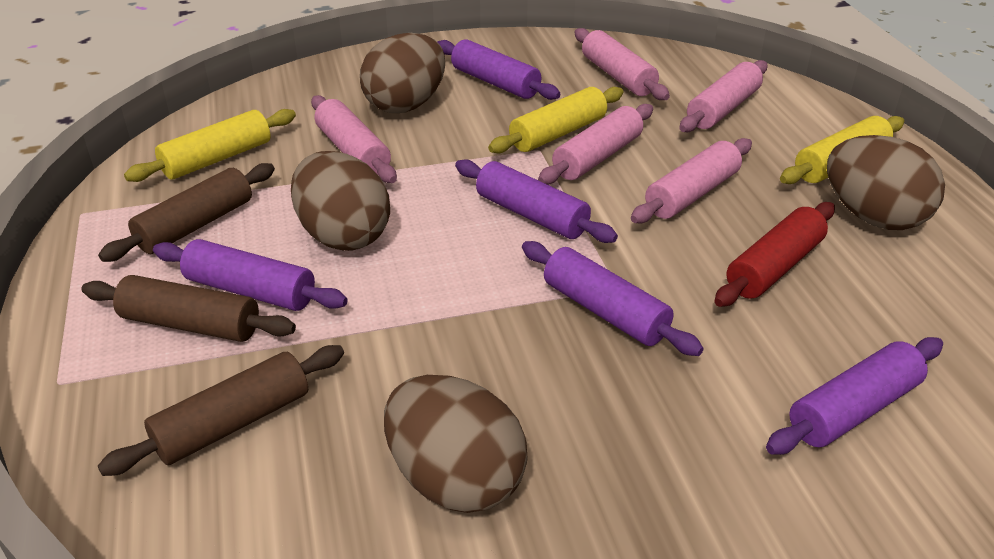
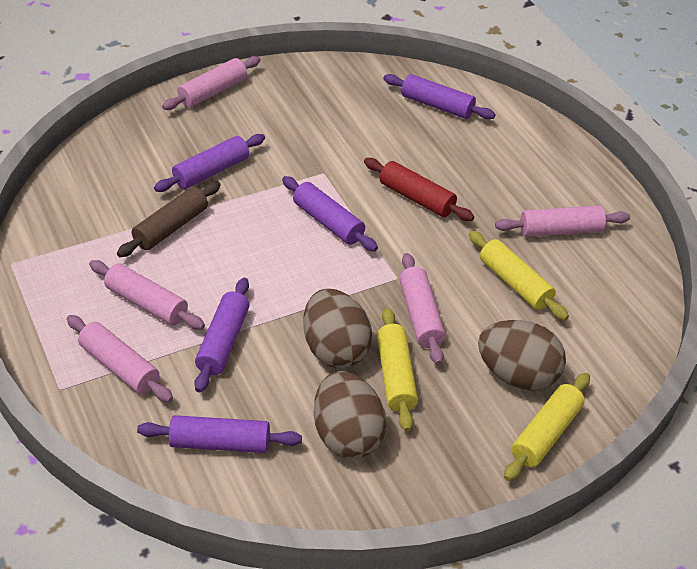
brown egg: [291,151,390,251] [360,33,445,113] [384,375,528,513] [827,135,945,230] = 4 -> [303,288,372,368] [314,371,387,459] [478,320,566,391] = 3
brown rolling pin: [81,275,296,342] [98,163,275,262] [98,345,344,476] = 3 -> [117,181,221,257] = 1

